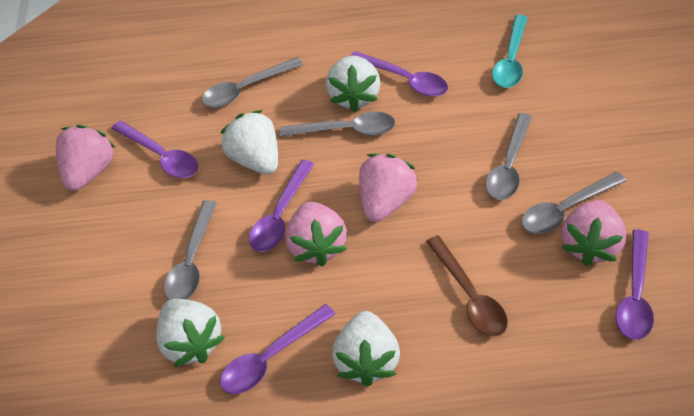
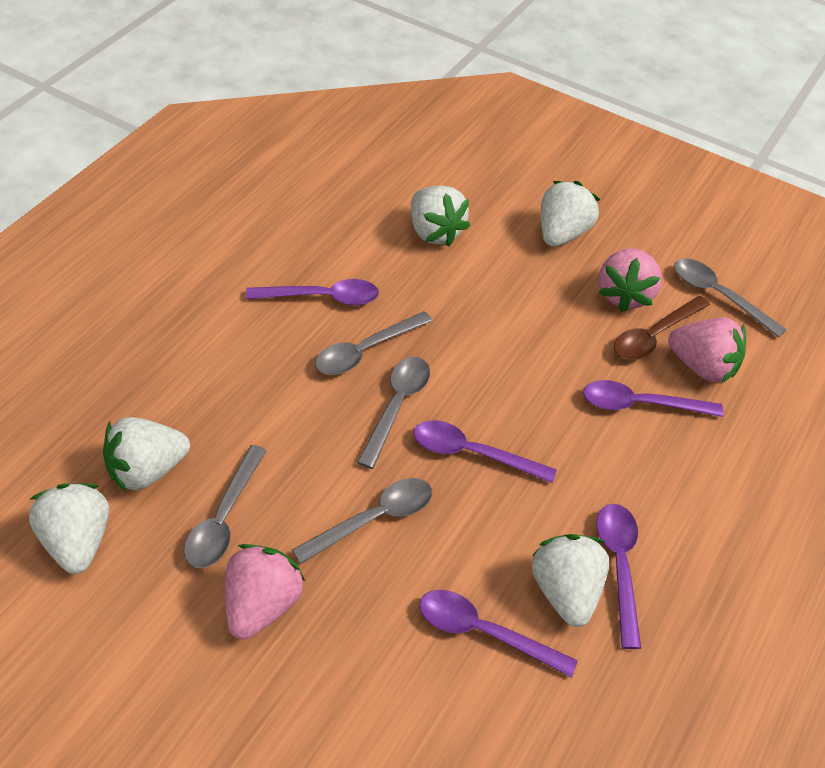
pink strawberry: [56,125,115,191] [286,202,347,267] [359,154,418,222] [561,200,626,266] = 4 -> [225,544,305,639] [599,248,662,312] [668,318,746,384] = 3
turquoise spoon: [492,15,528,88] = 1 -> none = 0
white strawberry: [156,299,225,367] [220,110,278,174] [326,55,380,112] [332,311,400,387] = 4 -> [29,483,109,574] [103,417,190,492] [411,186,470,247] [532,534,610,627] [541,181,600,247] = 5

